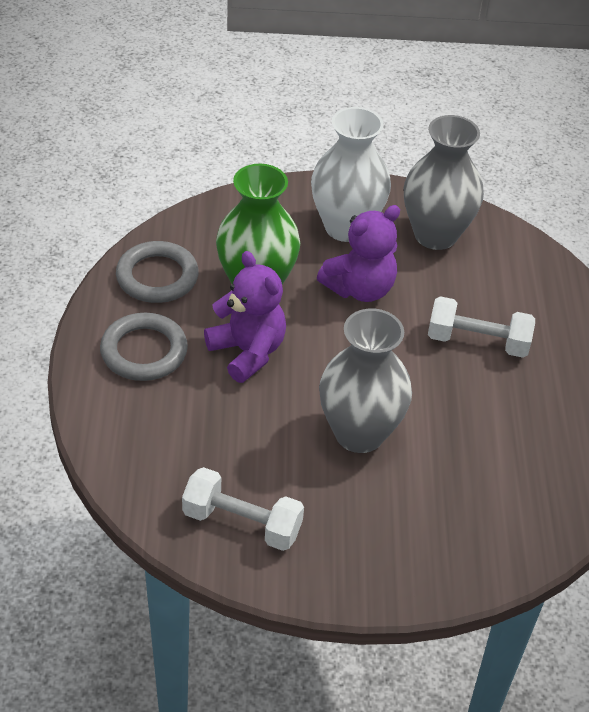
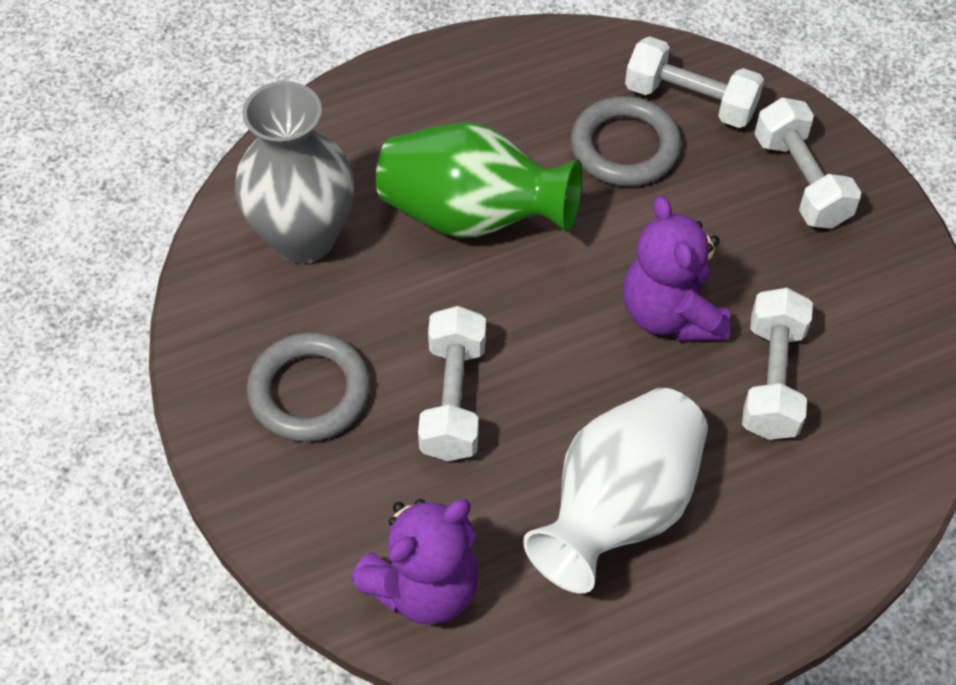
grey vase: [319,308,412,453] [404,115,484,250] = 2 -> [235,81,355,264] = 1
white dumbbell: [182,467,304,551] [428,296,535,358] = 2 -> [418,306,486,461] [625,36,764,128] [742,288,813,440] [755,97,861,229] = 4

